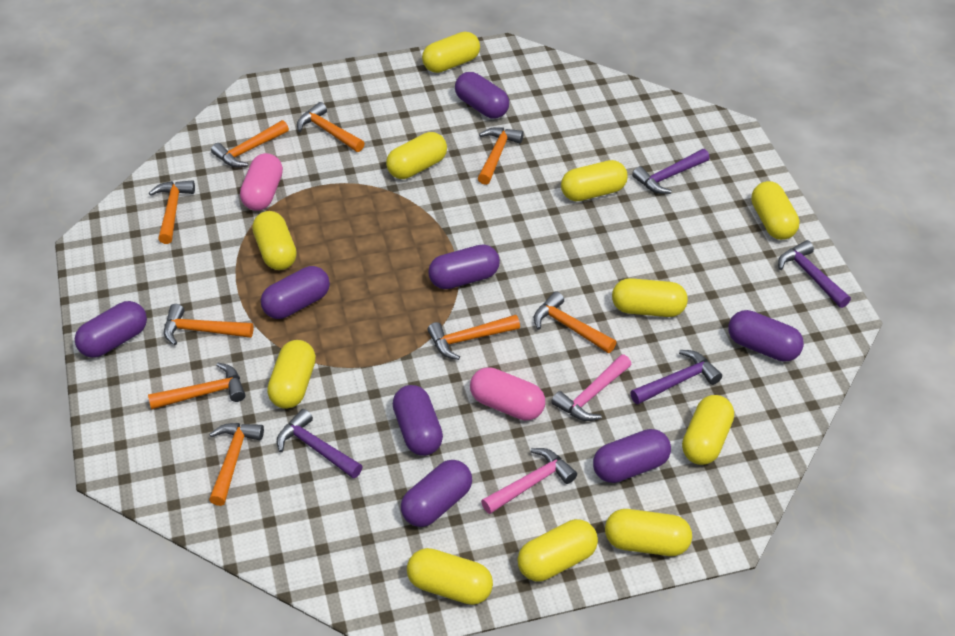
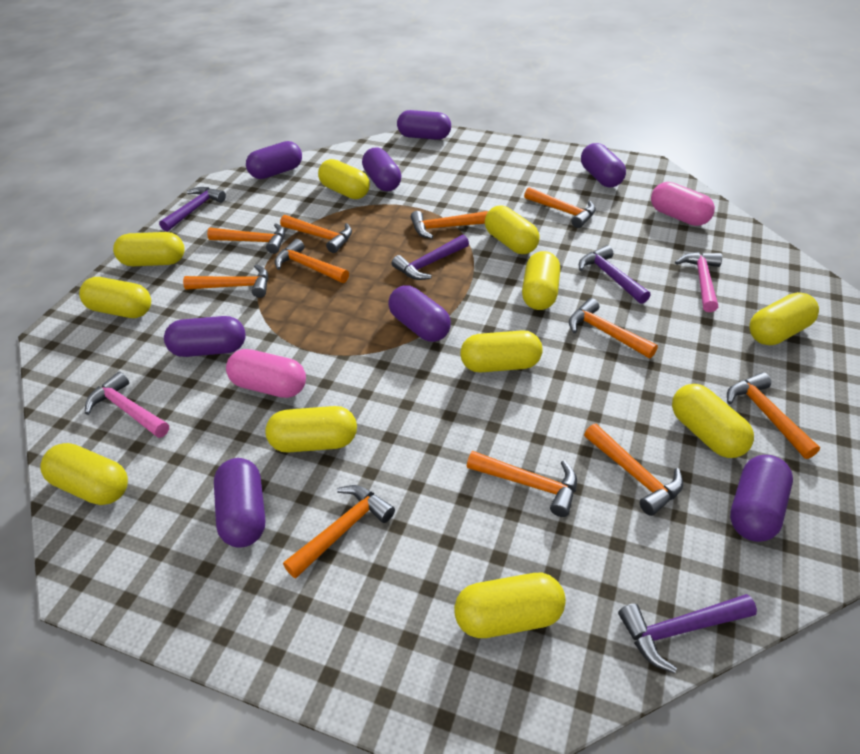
orange hammer: [148,363,245,410] [149,180,195,244] [164,304,254,345] [209,423,264,506] [211,120,289,168] [297,102,365,152] [427,315,520,360] [478,127,524,185] [534,291,616,353] = 9 -> [183,264,268,298] [207,223,285,254] [275,239,349,283] [280,215,352,253] [283,485,395,578] [411,211,488,239] [467,451,577,517] [524,187,596,228] [569,298,658,358] [584,424,683,516] [727,372,820,459] = 11

